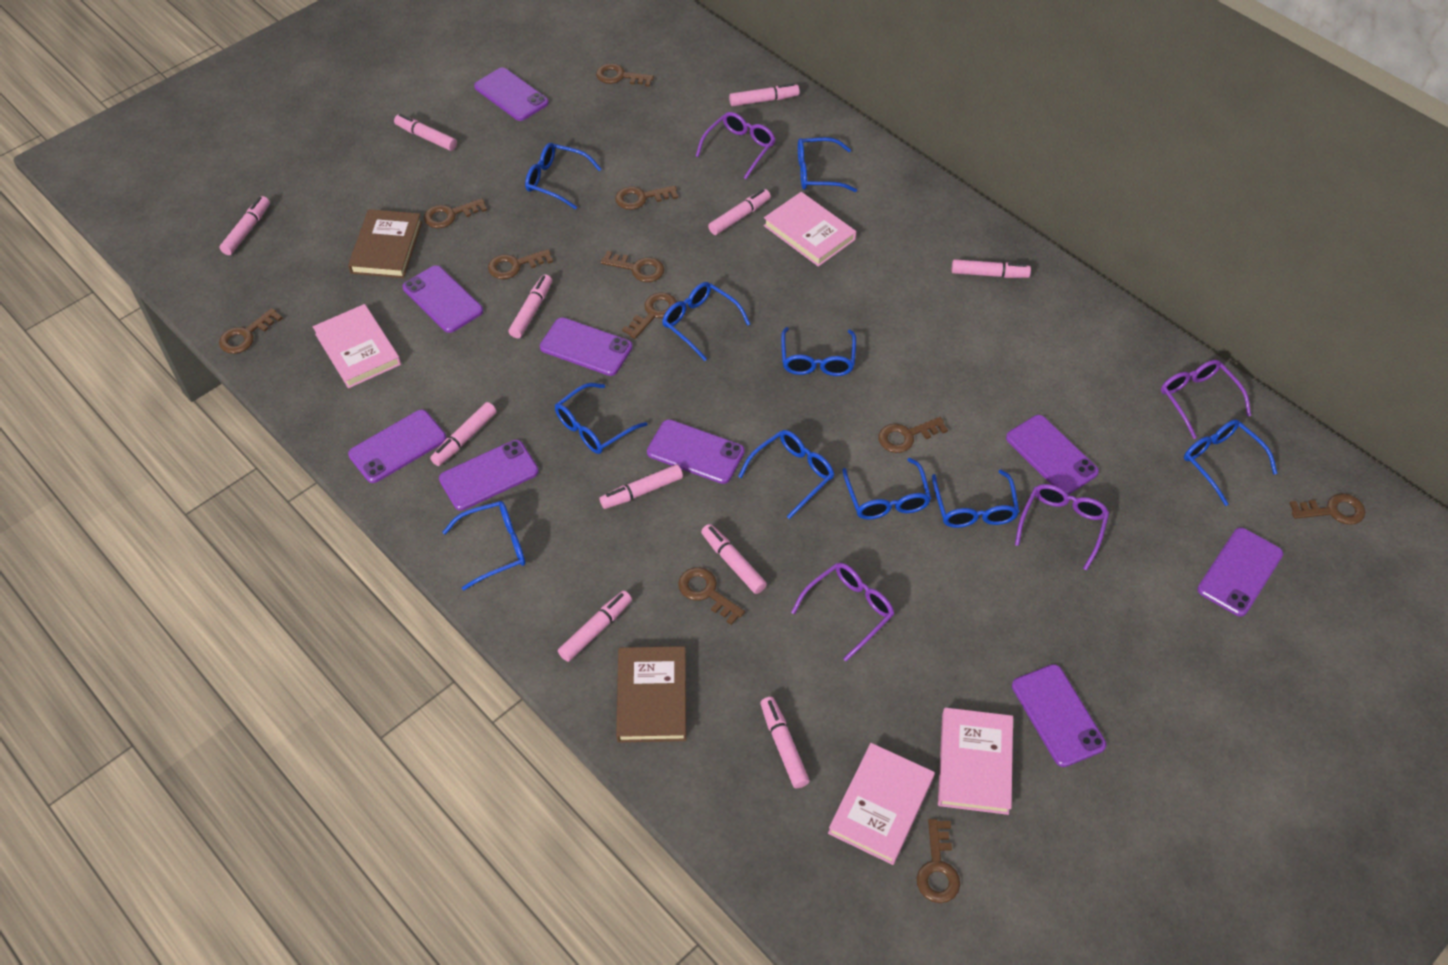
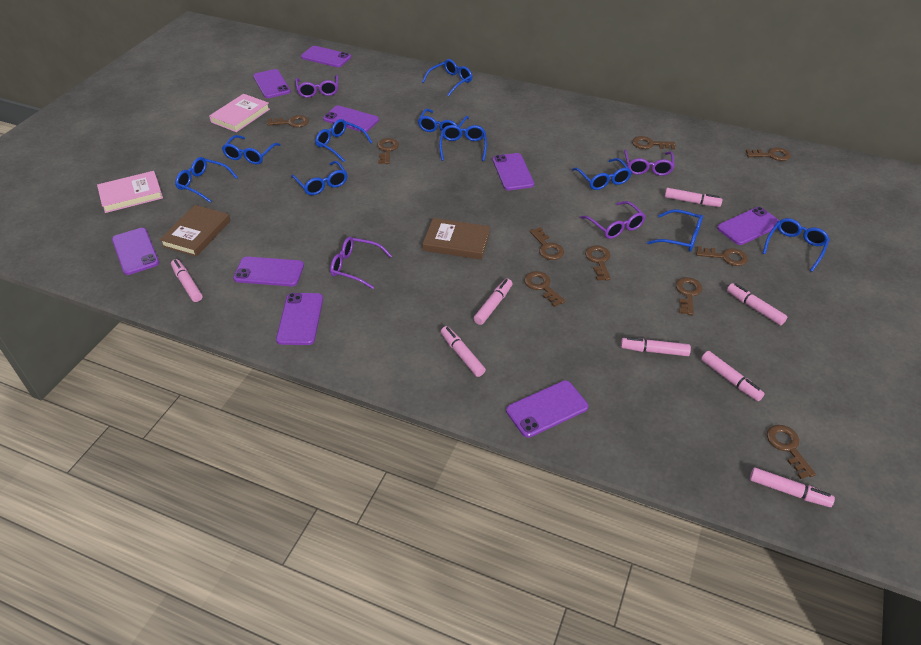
brown key: [219,308,283,354] [424,198,487,229] [488,249,553,279] [596,63,654,87] [601,251,664,282] [615,185,678,210] [622,293,677,339] [678,567,745,625] [878,417,948,453] [917,819,960,903] [1289,493,1365,525] = 11 -> [267,115,309,127] [377,138,399,164] [524,271,566,307] [530,227,564,260] [585,245,611,281] [632,136,676,150] [676,277,702,316] [696,246,748,266] [746,148,791,161] [767,425,816,479] = 10
pink book: [313,304,401,388] [764,192,856,267] [828,743,935,865] [938,708,1013,815] = 4 -> [97,171,163,213] [209,94,270,132] = 2
pink marker: [219,196,270,255] [394,114,457,151] [430,402,497,466] [509,274,552,338] [558,591,632,662] [600,464,683,509] [701,524,767,594] [708,189,771,235] [729,83,800,106] [760,697,810,788] [952,259,1031,278] = 11 -> [171,259,203,302] [441,326,486,377] [473,279,512,325] [621,337,691,356] [665,188,722,207] [701,351,765,401] [727,283,787,325] [750,468,835,507] = 8

